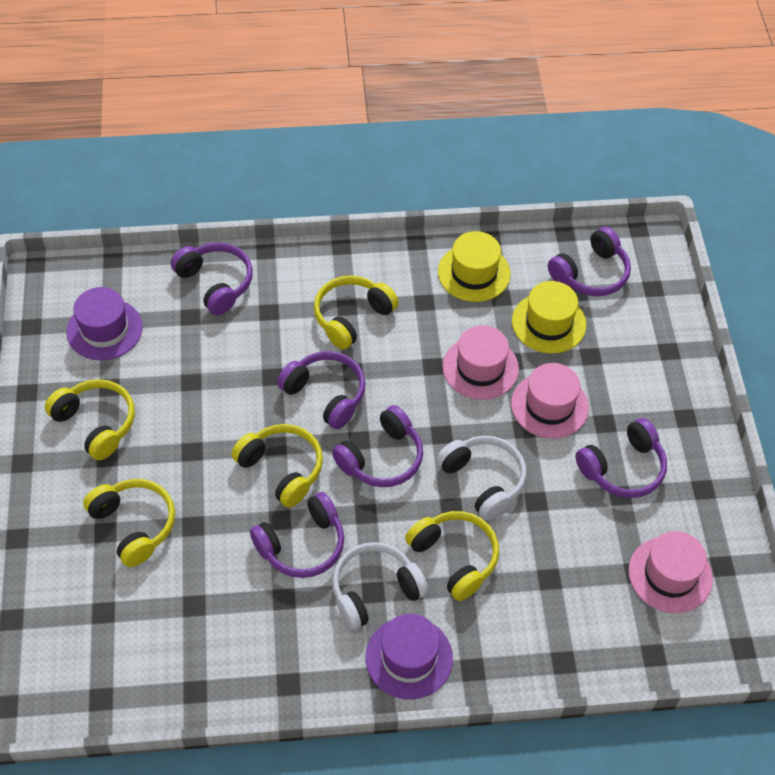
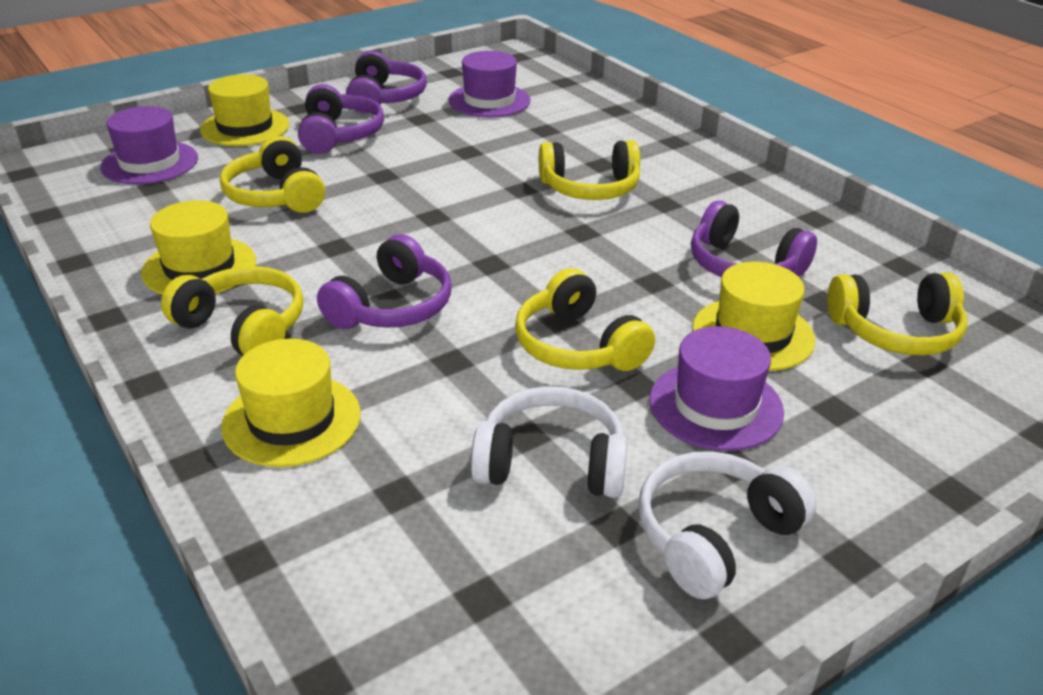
pink hat: [443,325,519,400] [511,363,589,439] [628,531,713,613] = 3 -> none = 0
purple hat: [67,287,143,360] [366,614,453,700] = 2 -> [100,106,198,184] [449,51,531,117] [649,326,784,451] = 3
purple headphones: [171,243,253,315] [250,492,344,578] [277,351,366,429] [332,405,423,487] [548,227,631,296] [575,418,667,498] = 6 -> [298,84,384,154] [317,234,452,329] [346,51,427,113] [691,201,817,277] = 4
yellow hat: [438,231,511,302] [512,281,587,353] = 2 -> [141,200,256,295] [200,74,290,146] [221,338,360,467] [692,262,815,371] = 4

